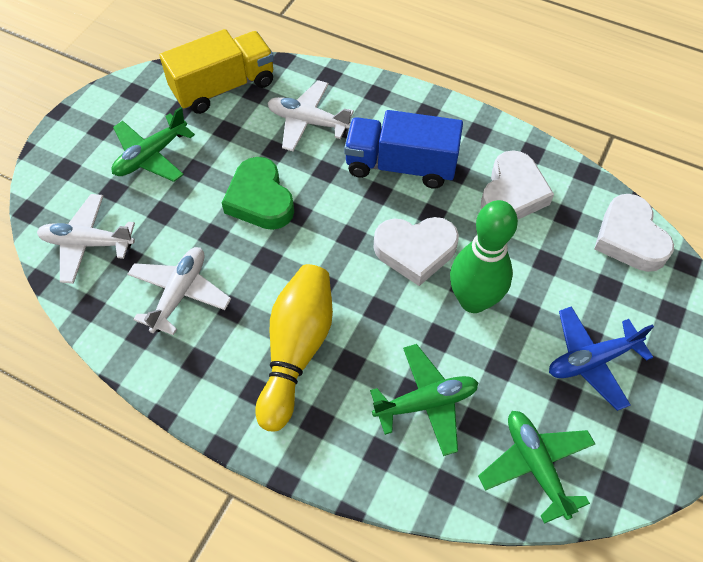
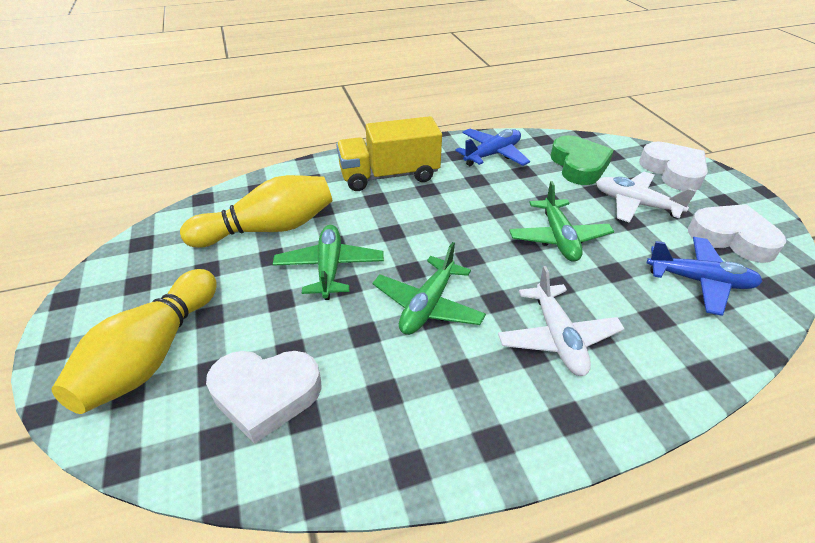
blue plane: [549,306,654,411] = 1 -> [456,129,530,166] [647,237,763,316] = 2
blue truck: [344,110,463,189] = 1 -> none = 0
green bowling pin: [450,200,518,313] = 1 -> none = 0
white plane: [37,194,135,284] [127,247,231,335] [268,80,354,152] = 3 -> [498,266,625,376] [596,172,697,223] = 2
yellow bowling pin: [255,264,333,432] = 1 -> [52,269,217,414] [180,175,333,248] = 2

